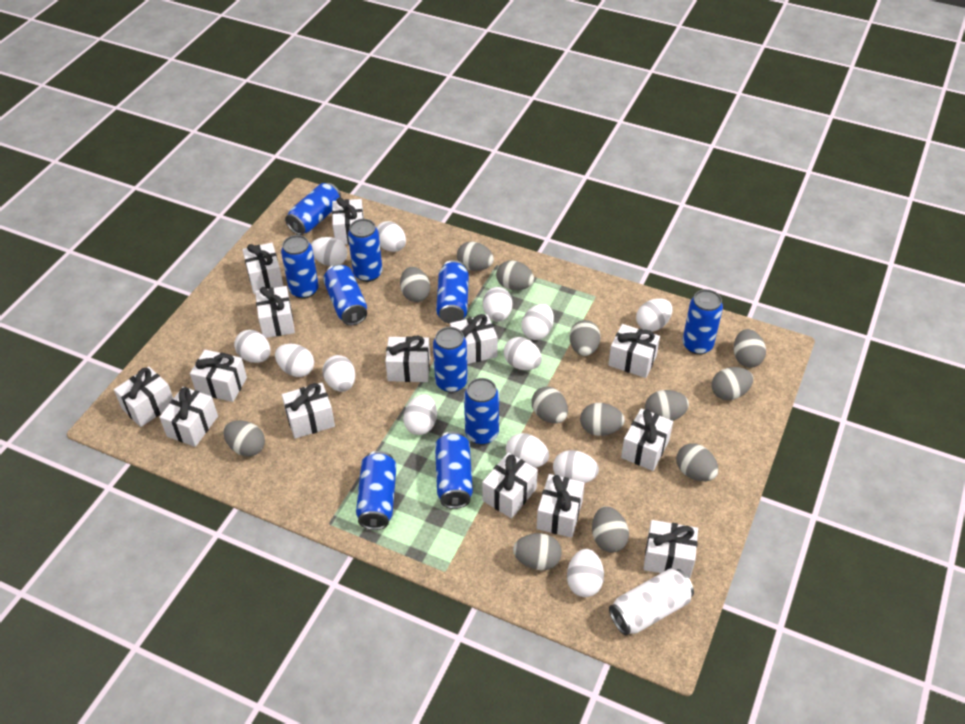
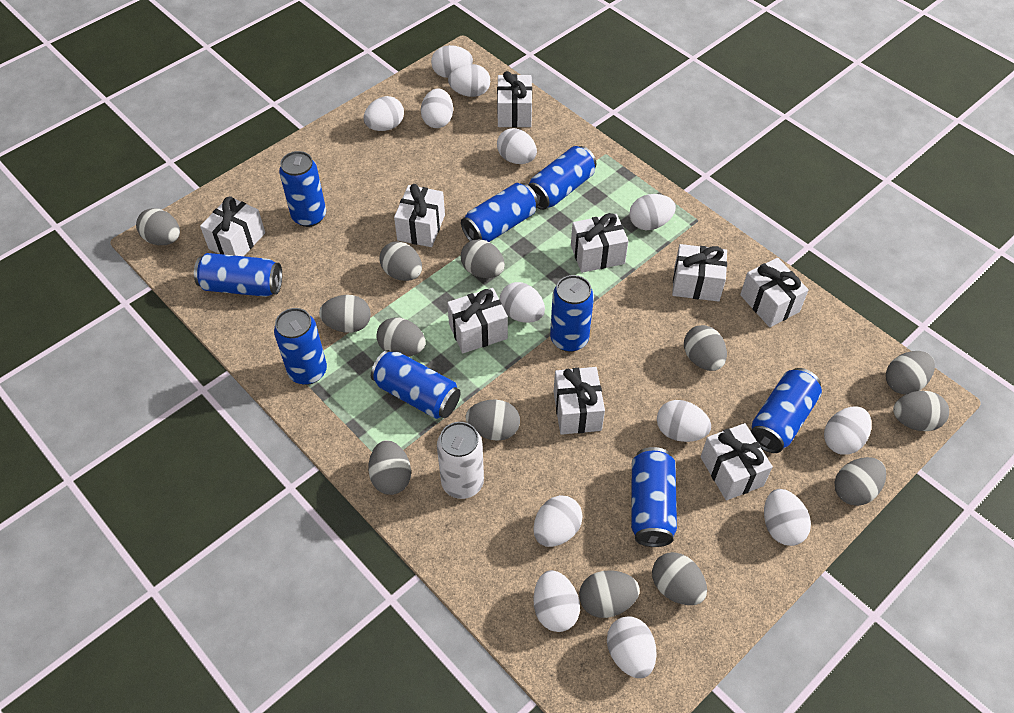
blue can: [281,235,319,299] [285,183,341,235] [323,264,367,325] [348,219,383,282] [356,451,397,530] [433,327,468,393] [435,431,473,509] [436,260,469,324] [464,378,499,445] [683,289,723,355] = 10 -> [194,253,282,297] [274,308,327,385] [279,151,326,227] [371,350,461,419] [461,183,538,242] [528,146,596,210] [550,275,594,352] [631,447,677,547] [751,368,822,453] = 9
white gift: [114,367,173,427] [159,387,218,447] [190,350,247,402] [242,243,283,294] [255,286,295,338] [282,383,335,439] [332,197,364,244] [385,336,430,382] [450,314,498,364] [482,453,538,518] [537,474,585,538] [608,324,660,378] [621,408,673,471] [644,520,698,578] = 14 -> [200,196,265,256] [394,184,445,247] [447,288,508,353] [497,71,532,127] [554,367,605,435] [571,213,628,273] [672,244,727,302] [701,423,773,501] [740,258,809,327] = 9

